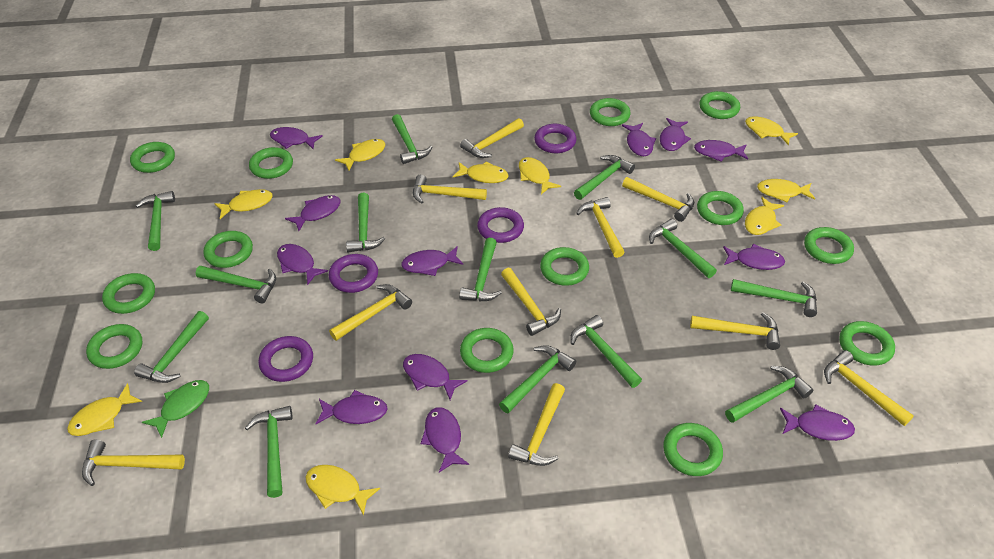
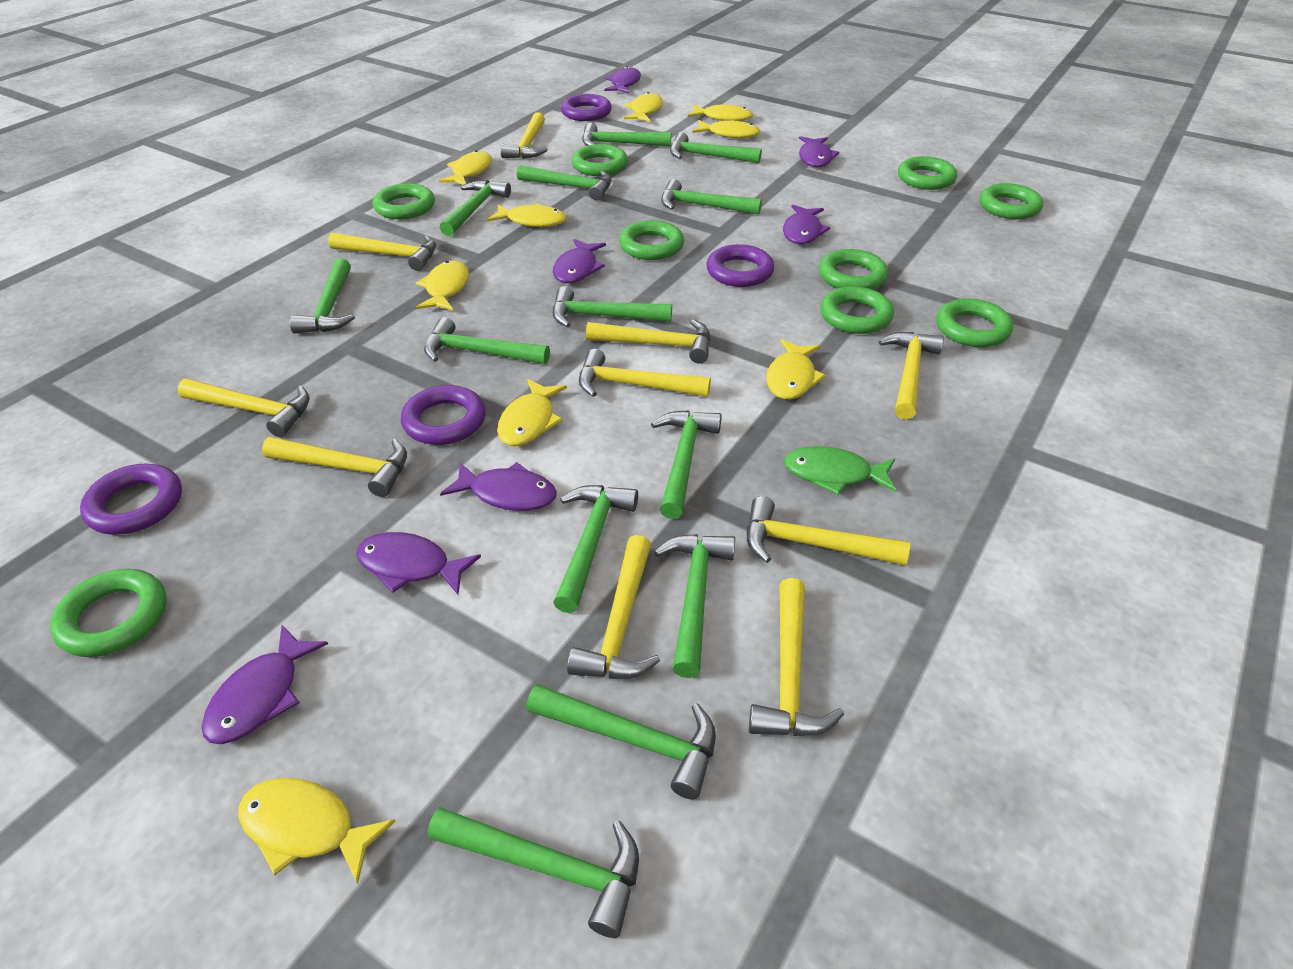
green ring: [86,324,142,369] [102,273,155,314] [130,142,175,173] [203,231,253,268] [249,147,293,179] [460,328,514,373] [540,247,589,286] [590,98,630,126] [663,423,723,476] [697,191,744,225] [699,91,740,119] [804,227,854,264] [839,321,895,366] = 13 -> [50,569,166,657] [373,183,435,219] [571,144,628,176] [619,220,684,260] [819,249,888,290] [820,286,894,334] [898,156,957,190] [936,298,1013,347] [980,183,1043,219] = 9
purple fish: [270,127,323,149] [277,244,328,285] [285,195,341,231] [316,390,388,424] [401,246,463,276] [403,354,468,400] [421,407,469,472] [622,123,656,156] [660,118,691,151] [694,140,748,162] [723,244,785,270] [780,404,855,441] = 12 -> [201,625,328,744] [356,532,481,595] [440,462,557,511] [553,239,606,283] [604,66,641,93] [783,205,830,244] [799,136,839,167] = 7

